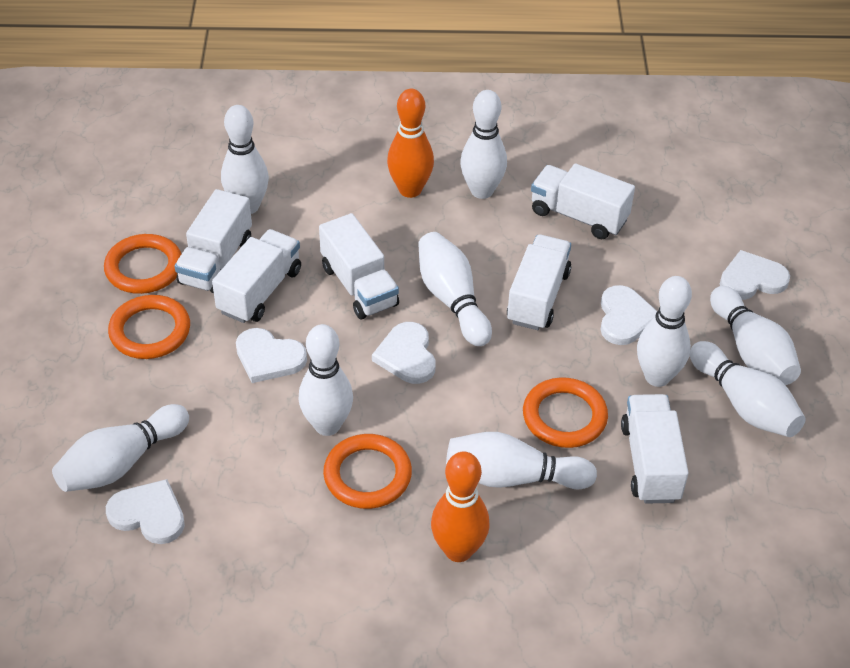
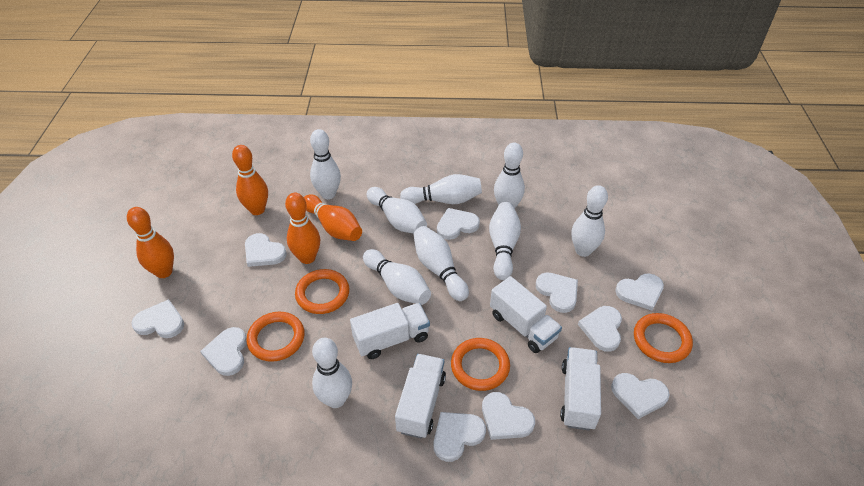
orange bowling pin: [387,89,434,198] [431,451,490,562] = 2 -> [127,207,174,278] [232,145,268,215] [285,193,320,264] [304,194,362,241] = 4
white heart: [106,479,185,544] [236,328,307,383] [372,322,436,384] [600,285,657,345] [720,250,790,300] = 5 -> [131,299,184,338] [200,327,247,376] [245,233,287,267] [434,412,486,462] [437,208,480,240] [482,392,535,440] [536,272,578,313] [578,306,622,352] [611,373,670,419] [615,273,664,311] = 10
white truck: [175,189,252,293] [212,229,301,323] [319,213,399,319] [507,235,571,330] [531,164,635,239] [621,394,689,504] = 6 -> [350,303,430,359] [395,354,446,439] [490,276,562,353] [560,347,601,430] = 4

